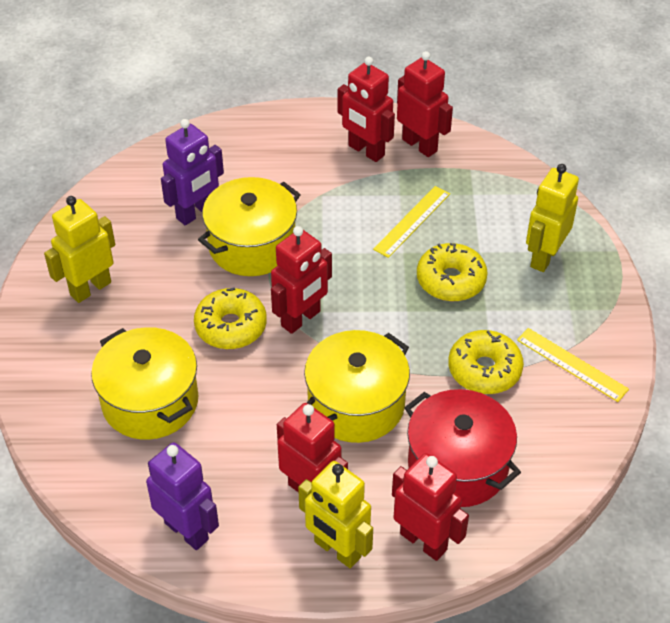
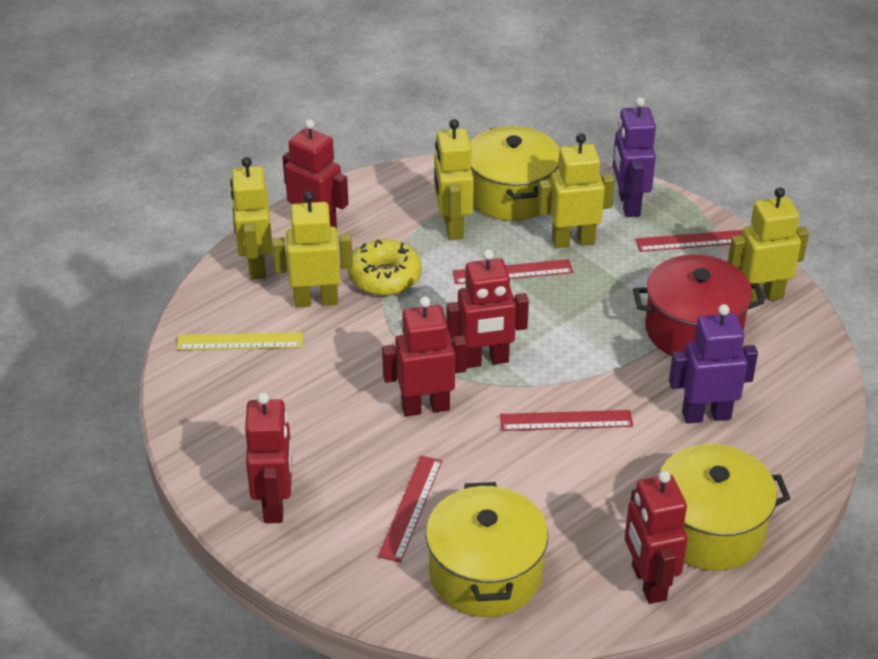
red ruler: none = 0 -> [378,456,442,563] [452,259,573,284] [500,410,633,431] [635,230,742,252] = 4
yellow donut: [194,287,267,349] [417,243,488,301] [448,330,524,394] = 3 -> [348,239,422,296] = 1
yellow robot: [44,196,115,303] [298,461,373,568] [526,164,579,272] = 3 -> [230,157,273,280] [272,191,353,308] [434,119,474,240] [538,133,615,248] [728,187,809,302] = 5
yellow ruler: [373,186,450,258] [517,328,629,402] = 2 -> [176,332,303,350] = 1

